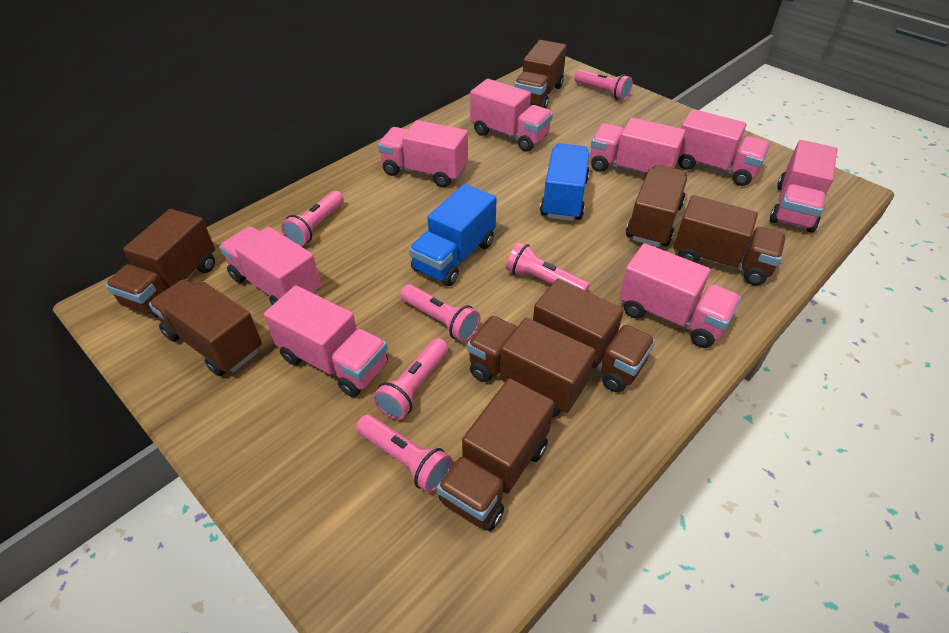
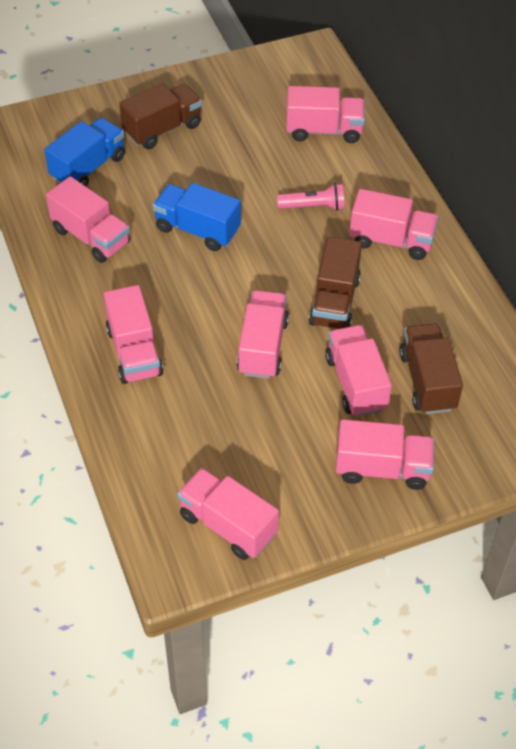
brown truck: [105,209,215,318] [149,279,262,376] [437,378,554,531] [467,316,595,417] [514,40,567,108] [533,279,656,392] [626,165,688,247] [673,195,786,285] = 8 -> [119,83,202,149] [309,237,362,329] [399,323,463,414] = 3
pink flashlight: [281,191,344,246] [356,414,452,493] [373,338,448,420] [400,284,480,342] [506,242,590,291] [574,70,633,100] = 6 -> [277,183,344,211] = 1

